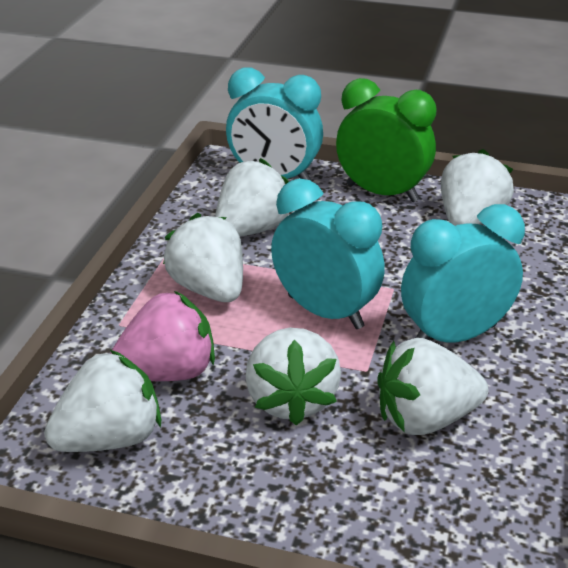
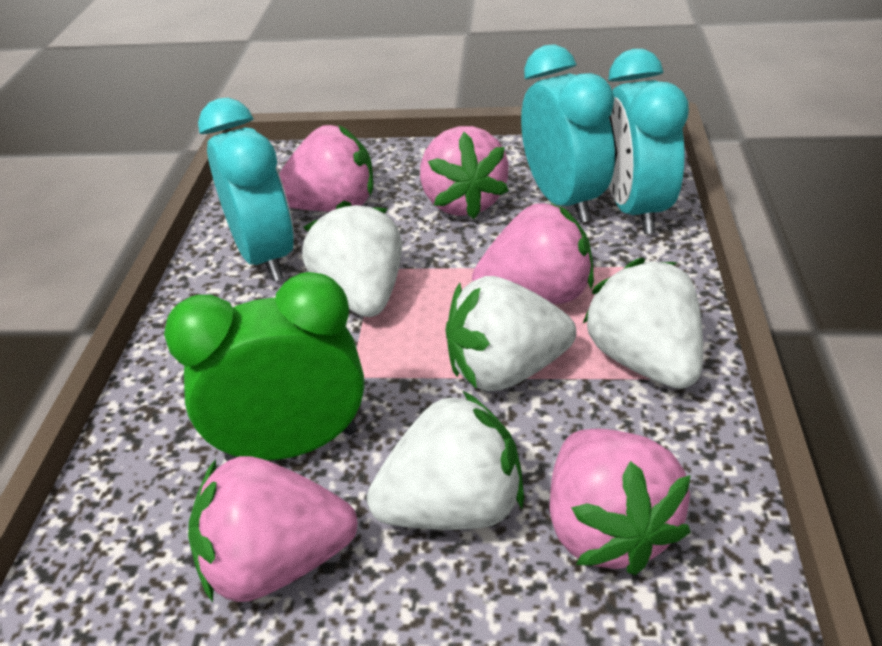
pink strawberry: [110,291,215,381] = 1 -> [188,456,358,602] [279,125,373,212] [420,126,509,219] [472,202,594,304] [549,429,691,575] = 5
white strawberry: [44,350,161,452] [163,213,243,302] [215,158,289,237] [245,328,341,426] [378,338,488,435] [441,149,514,226] = 6 -> [302,201,402,317] [367,391,524,530] [445,276,576,391] [583,258,703,389] = 4

